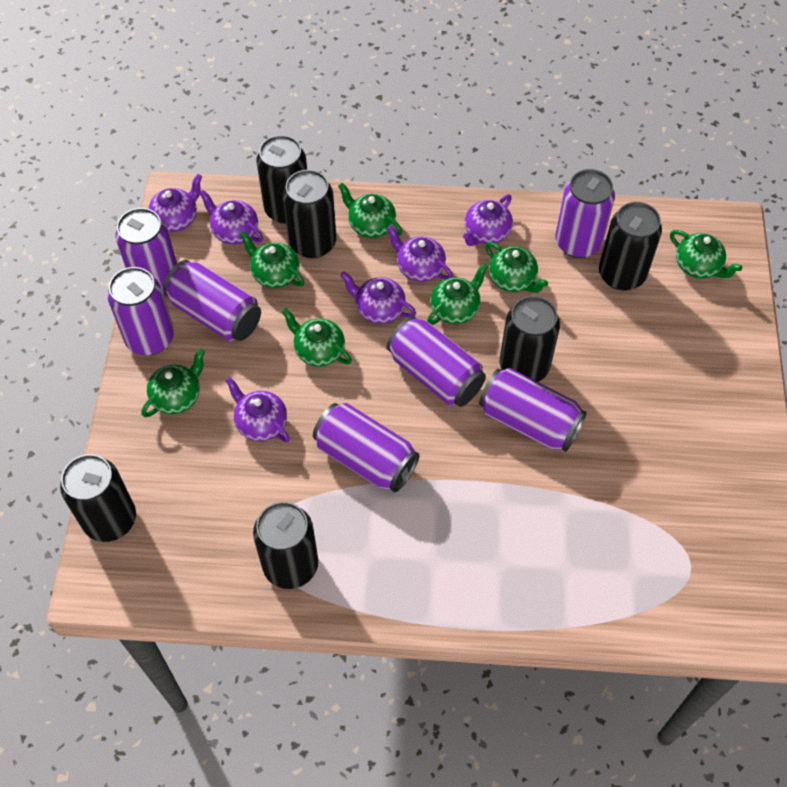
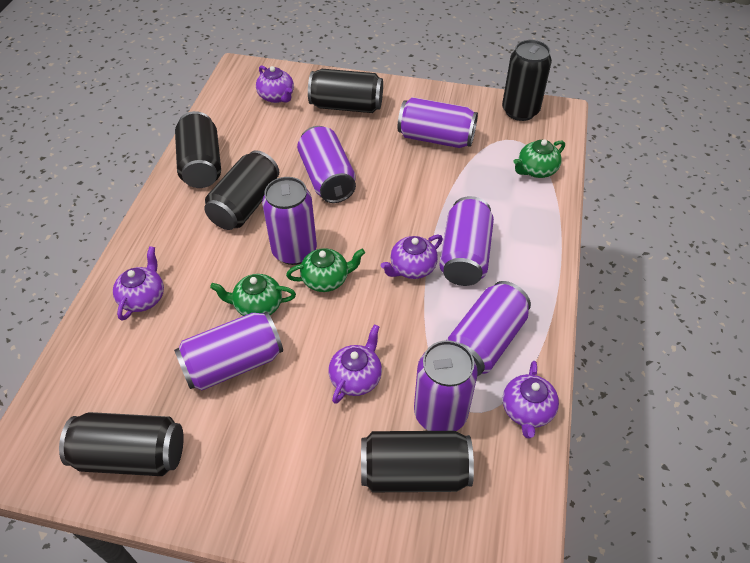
green teapot: [141,348,205,417] [240,231,305,288] [282,308,352,367] [338,183,402,238] [427,263,488,325] [485,242,548,293] [670,230,742,278] = 7 -> [210,274,296,316] [286,248,365,292] [513,139,565,178] = 3
purple teapot: [148,174,202,232] [199,190,263,245] [225,377,290,443] [340,272,416,324] [387,225,453,282] [463,194,513,246] = 6 -> [113,246,164,321] [256,65,294,103] [329,324,382,404] [381,235,443,279] [503,361,559,439] = 5

